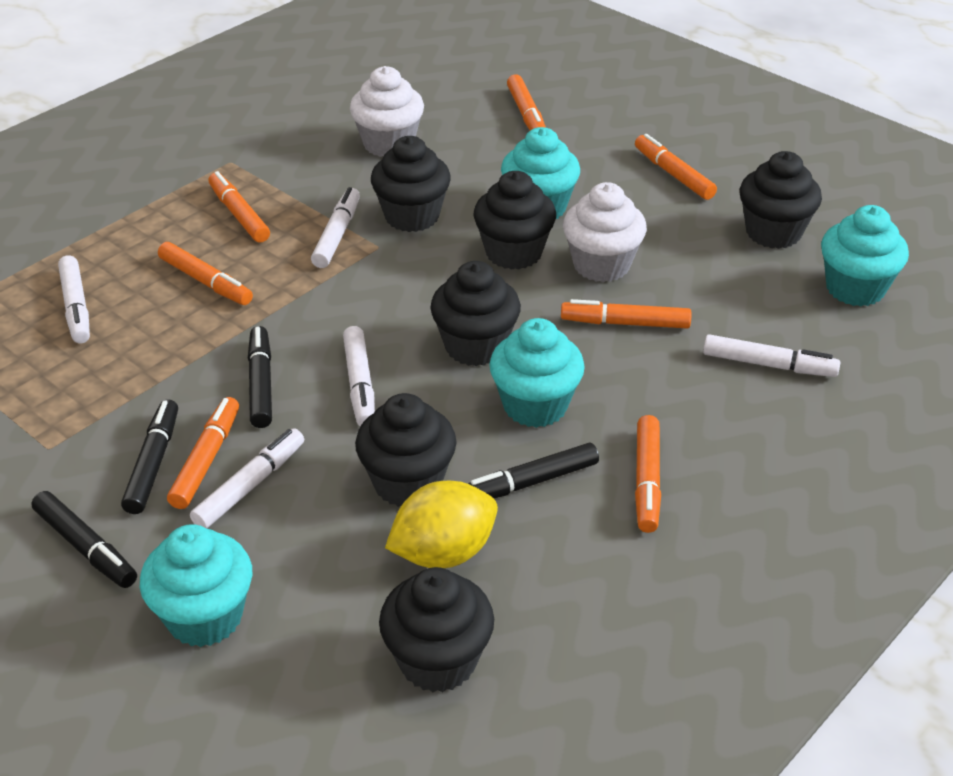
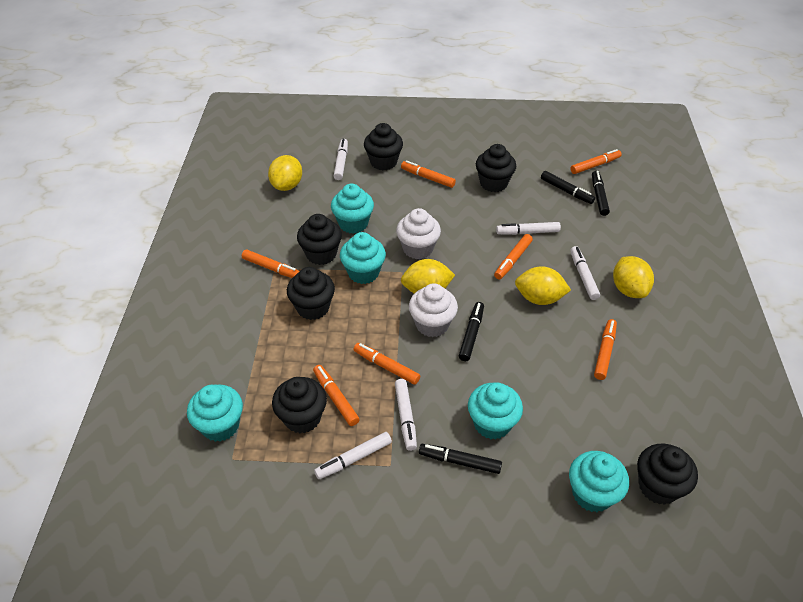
turquoise cupcake: [140,524,252,647] [489,318,585,428] [501,127,580,219] [821,205,909,306] = 4 -> [187,384,243,442] [331,184,374,234] [340,232,386,284] [468,383,523,440] [569,451,629,512] = 5
yellow lemon: [385,481,498,568] = 1 -> [268,155,302,191] [401,259,455,293] [515,266,571,305] [613,256,654,298] = 4

